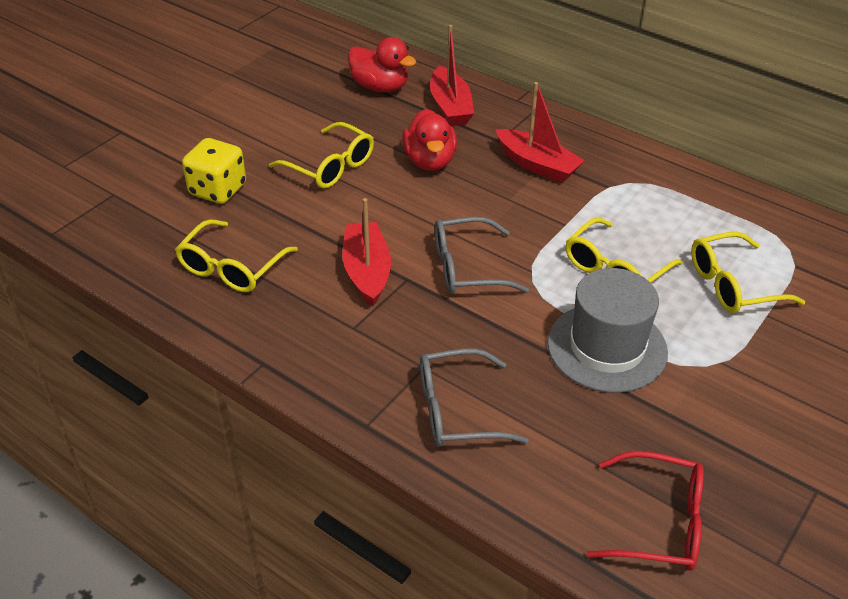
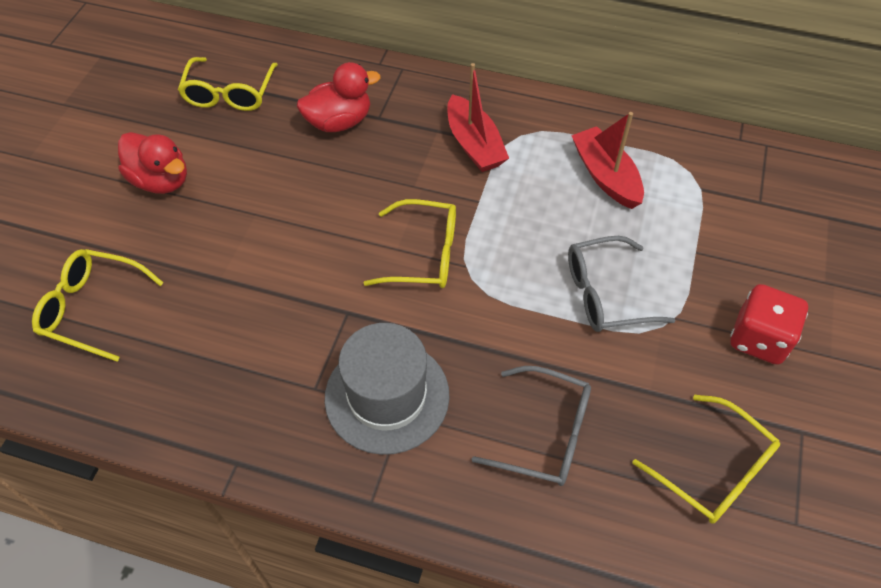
red boat: [342,198,391,306] [430,25,474,126] [495,82,585,183] = 3 -> [447,63,509,172] [571,112,644,209] = 2
red dice: none = 0 -> [730,284,808,365] = 1
red glasses: [587,451,704,571] = 1 -> none = 0
yellow dice: [182,138,246,204] = 1 -> none = 0

